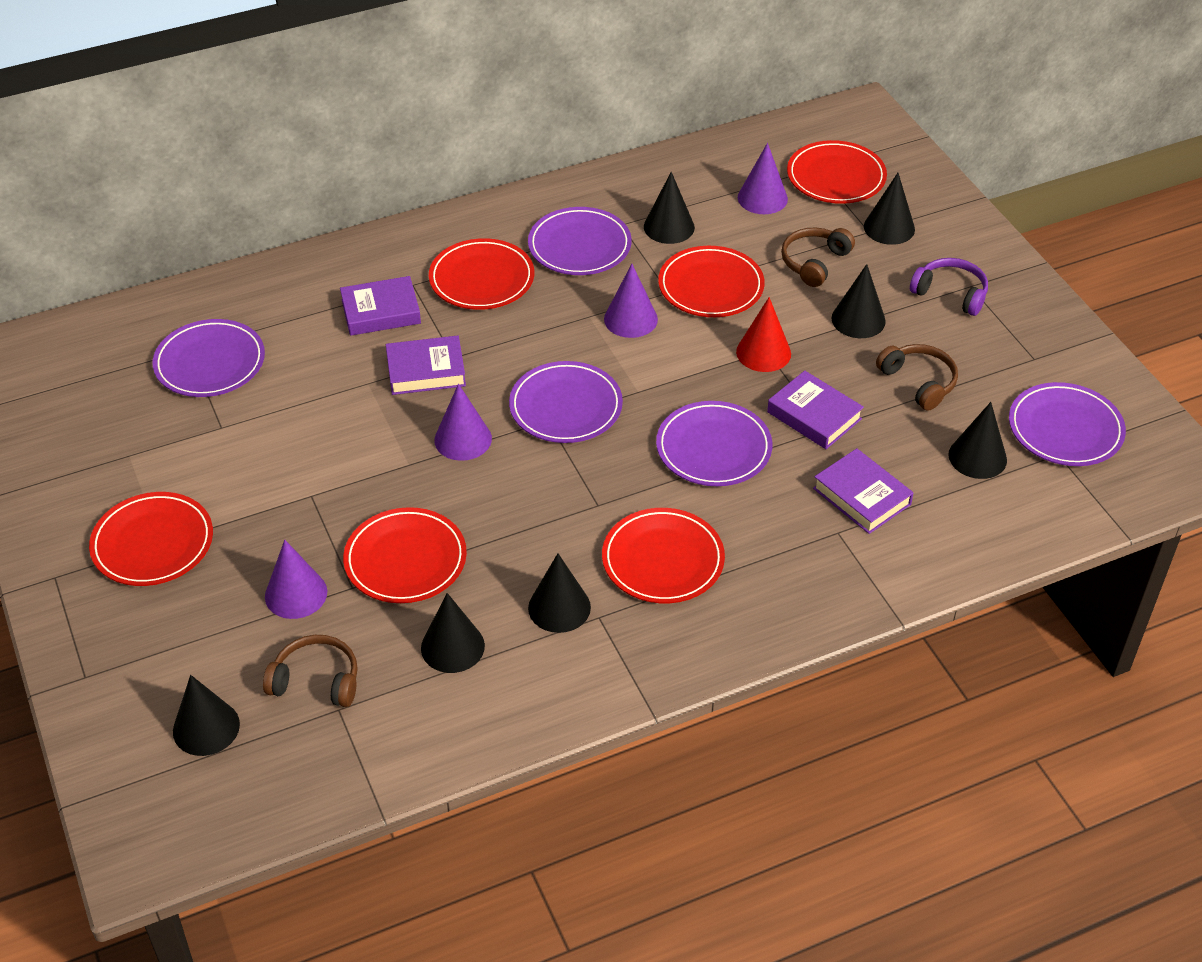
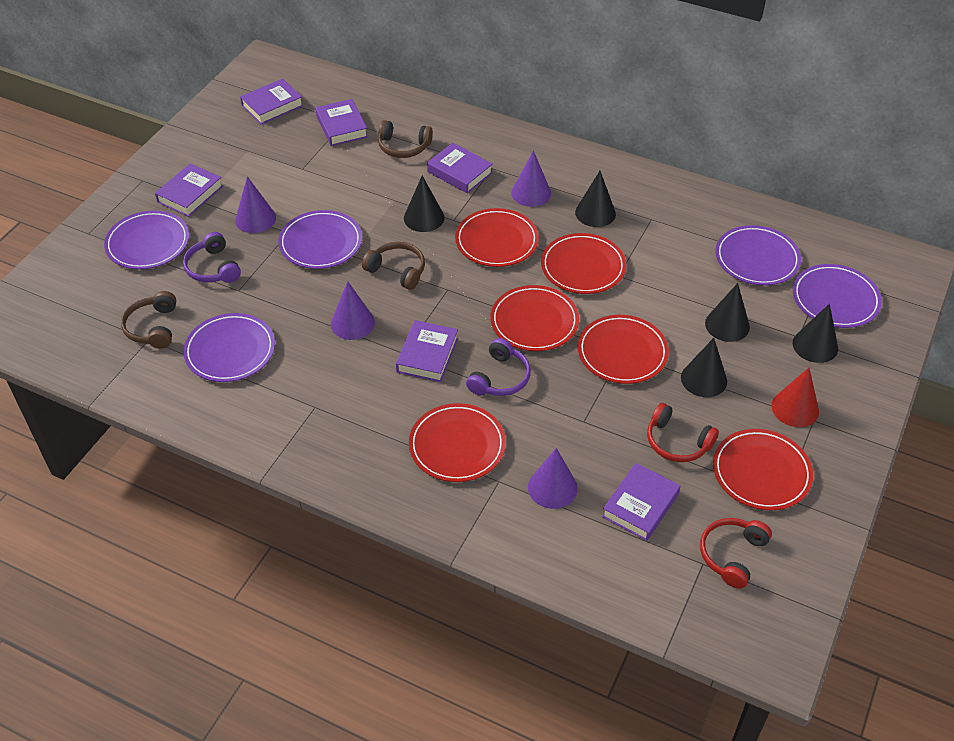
black cone: [173,675,240,756] [421,593,485,673] [528,553,591,633] [644,172,695,244] [831,264,886,338] [864,173,915,245] [948,402,1007,479] = 7 -> [404,176,444,232] [575,171,616,227] [681,338,727,397] [705,283,750,342] [793,304,838,363] = 5
purple book: [340,276,421,336] [386,336,466,395] [767,371,864,449] [813,448,913,534] = 4 -> [155,164,223,217] [240,78,303,124] [315,99,368,146] [396,320,458,382] [427,143,493,194] [602,463,680,541] = 6
purple headphones: [910,258,988,316] = 1 -> [183,232,241,283] [466,338,531,396] = 2
red headphones: none = 0 -> [647,403,719,462] [700,518,772,589] = 2

